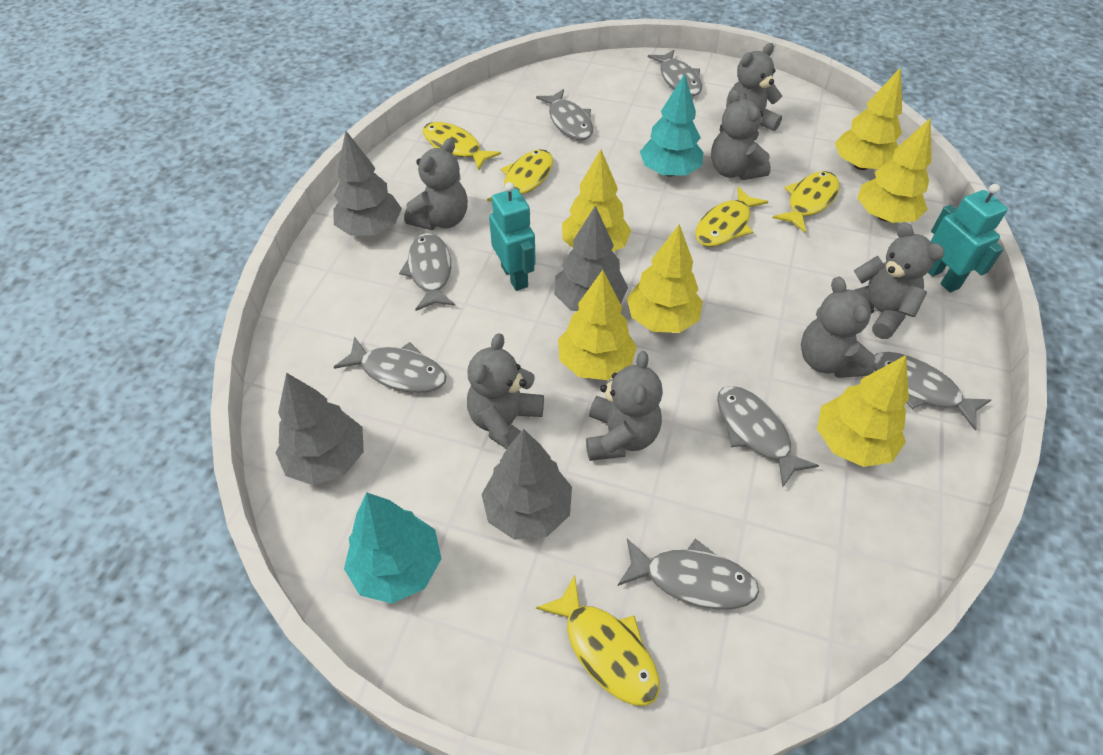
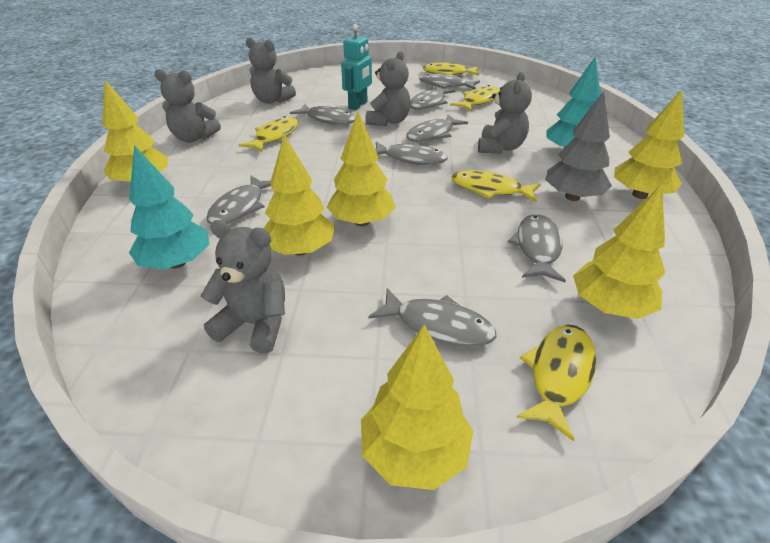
grey fish: [334,336,447,393] [399,233,455,311] [536,89,593,140] [618,538,759,609] [648,50,702,96] [717,386,819,488] [874,352,991,430] = 7 -> [206,175,271,224] [290,103,355,125] [369,288,496,347] [375,141,448,165] [406,114,468,142] [410,86,456,110] [419,73,480,89] [508,214,566,282] = 8
grey teddy bear: [404,138,468,230] [467,333,544,449] [586,351,663,461] [711,89,771,180] [726,43,782,142] [801,277,875,378] [854,222,944,339] = 7 -> [154,69,221,142] [201,220,285,353] [246,37,296,104] [365,51,411,126] [478,72,532,154] = 5
grey tree: [276,373,364,485] [333,131,402,235] [481,429,572,540] [554,205,628,311] = 4 -> [545,91,612,201] = 1
turquoise robot: [489,182,536,291] [928,184,1008,292] = 2 -> [341,24,372,110] = 1

